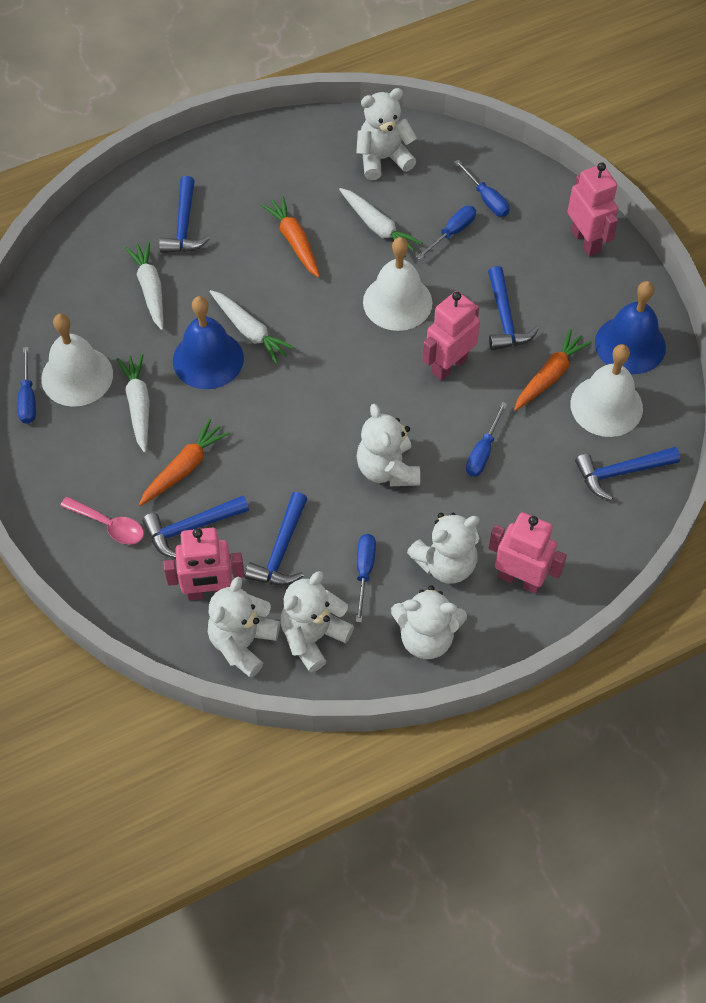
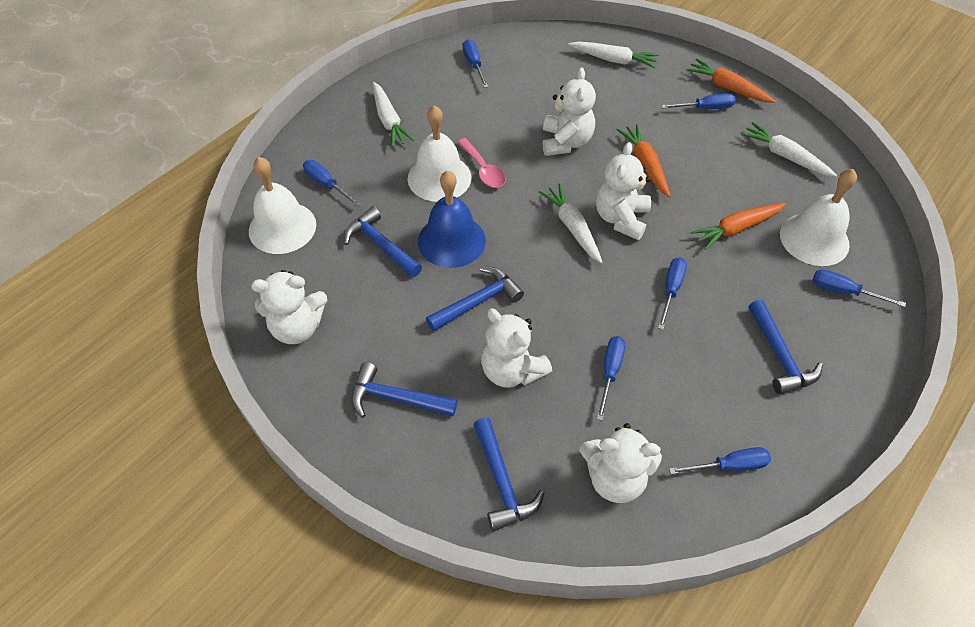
blue bell: [173,296,244,389] [595,281,666,374] = 2 -> [418,170,486,268] = 1
blue screwdriver: [18,347,36,424] [356,534,376,623] [416,206,476,260] [455,160,510,217] [466,402,507,477] = 5 -> [303,160,361,206] [463,40,488,88] [597,336,626,421] [658,257,687,330] [661,93,736,109] [669,447,771,474] [813,269,906,307] = 7
pink robot: [163,528,245,600] [422,291,480,381] [489,512,567,594] [567,162,618,256] = 4 -> none = 0
white teddy bear: [208,576,280,678] [281,571,354,672] [356,88,417,180] [357,404,420,486] [391,585,467,659] [407,513,480,584] = 6 -> [251,270,327,344] [481,308,552,388] [543,68,596,156] [580,423,662,503] [596,142,651,240] = 5

